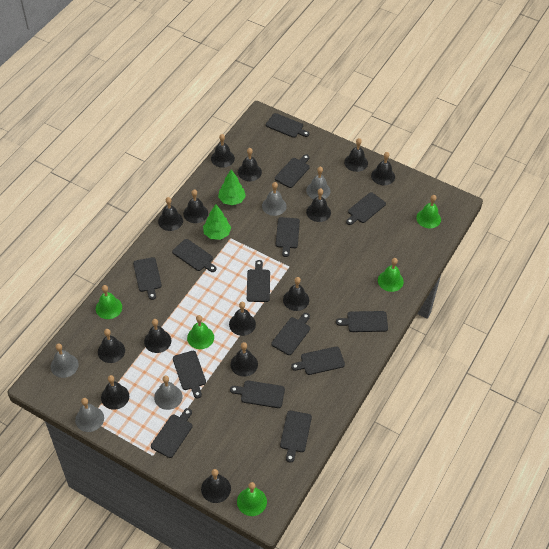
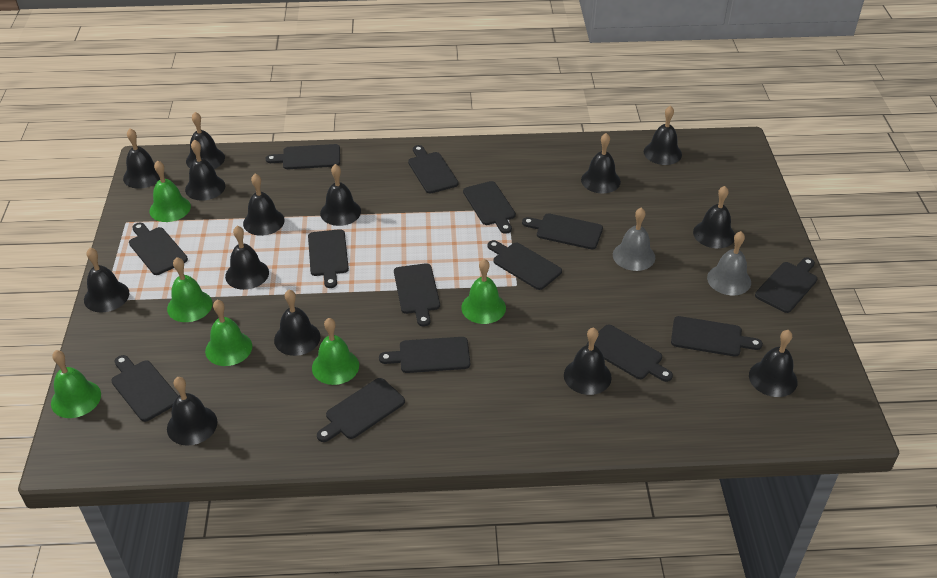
green bell: [96,285,122,319] [187,315,214,349] [237,482,267,516] [378,258,404,292] [416,195,441,228] = 5 -> [51,350,101,418] [149,160,191,222] [167,257,213,322] [205,300,252,366] [312,318,359,385] [461,259,506,324] = 6
green tree: [203,204,231,240] [218,169,246,206] = 2 -> none = 0
grey bell: [51,343,79,378] [75,398,104,432] [154,375,183,410] [262,182,287,216] [306,167,331,199] = 5 -> [613,207,655,271] [707,231,751,295] = 2

